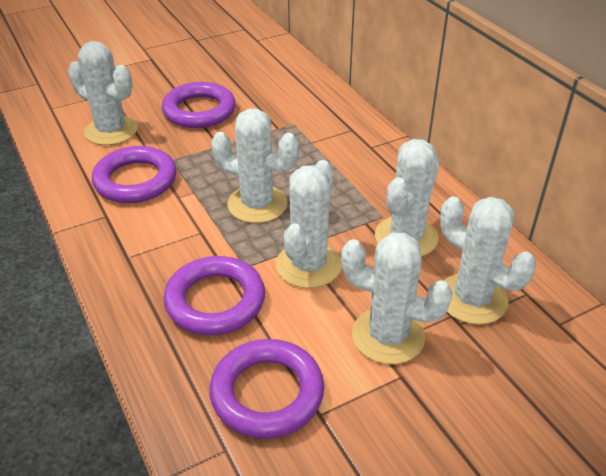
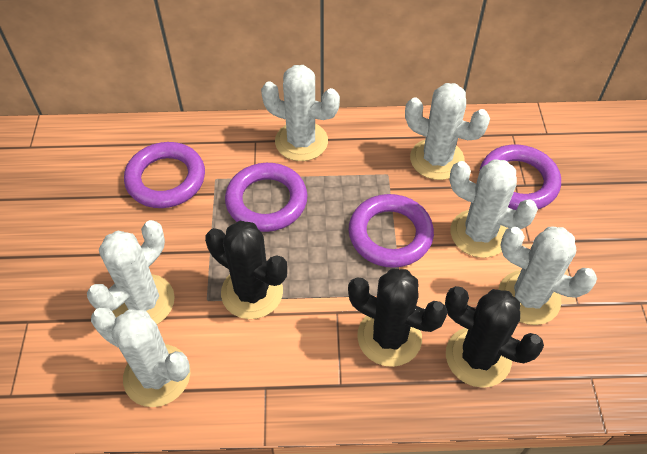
black cactus: none = 0 -> [205,221,287,319] [348,268,448,367] [445,286,544,388] = 3

